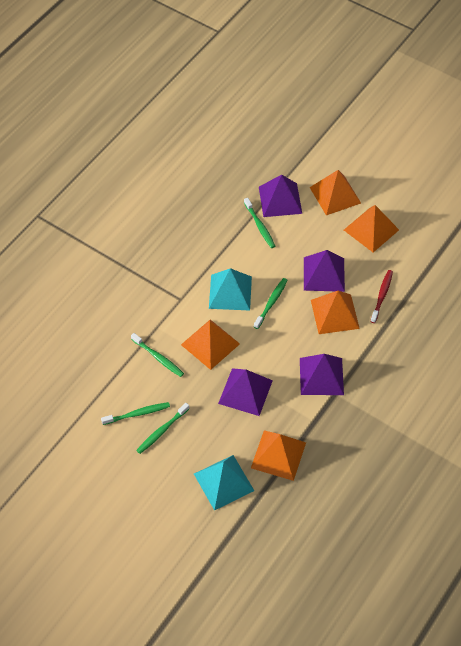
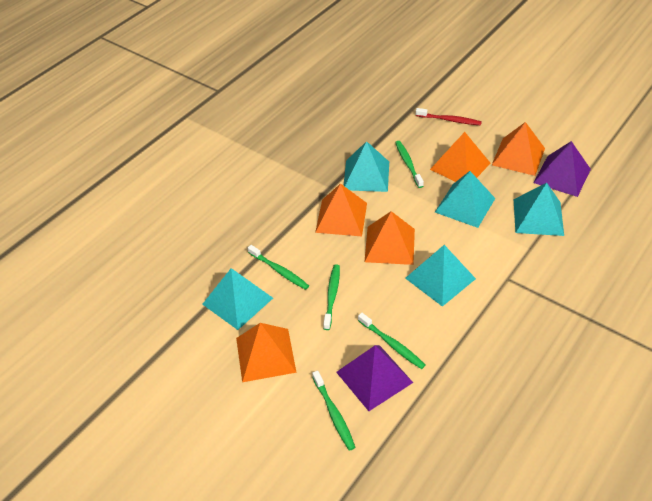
purple pyramid: [218,368,273,416] [259,175,302,217] [300,354,344,395] [304,250,345,292] = 4 -> [336,345,413,411] [533,141,591,197] = 2
turquoise pyramid: [194,455,254,511] [209,268,252,311] = 2 -> [202,268,273,330] [343,141,389,192] [405,245,476,307] [435,171,495,228] [514,183,564,236] = 5

